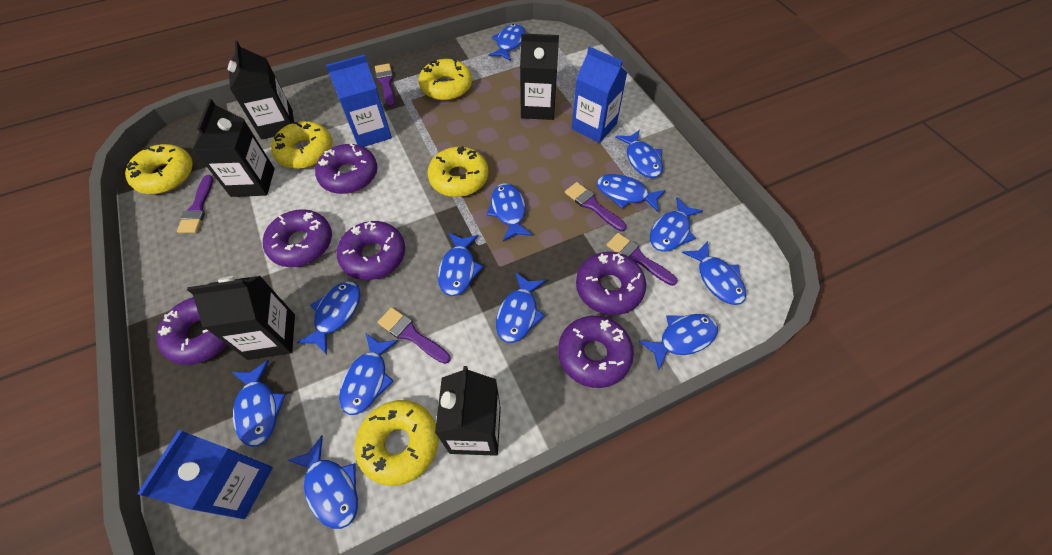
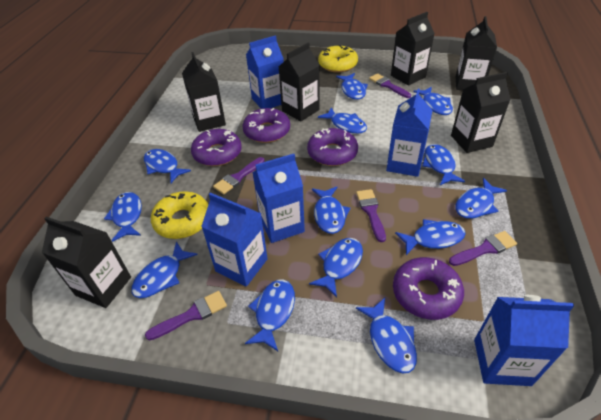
black carton: [187,276,295,360] [193,99,275,197] [228,41,294,139] [435,366,501,456] [520,33,559,120] = 5 -> [42,217,131,308] [182,52,226,132] [279,43,320,121] [391,12,435,86] [451,72,511,153] [456,16,497,90] = 6
blue carton: [137,430,273,519] [326,55,392,147] [571,46,627,143] = 3 -> [201,193,268,287] [246,35,284,109] [253,154,305,243] [386,89,433,177] [474,295,574,386] = 5
purple donut: [156,297,227,365] [263,209,332,267] [315,144,377,194] [337,221,405,280] [558,316,634,388] [576,252,646,315] = 6 -> [191,129,242,166] [243,108,290,143] [307,128,358,166] [393,257,464,320] = 4
yellow donut: [125,144,193,194] [271,121,332,169] [355,400,439,486] [419,59,472,101] [427,146,488,197] = 5 -> [151,191,209,239] [318,45,358,73] = 2

